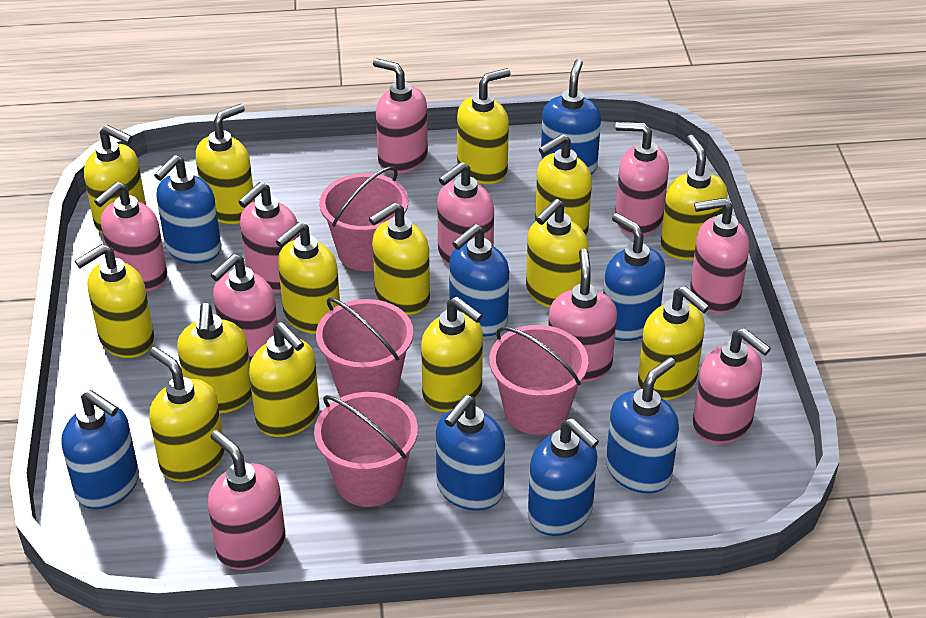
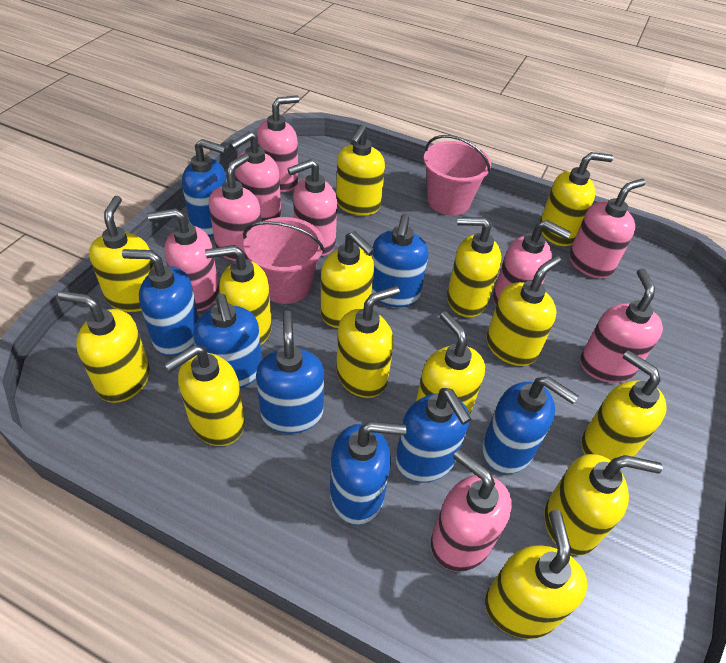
pink bucket: [314,392,418,507] [316,297,413,397] [319,166,408,271] [489,325,589,435] = 4 -> [243,217,325,304] [423,135,491,215] = 2
pink soap dispenser: [94,182,167,292] [208,430,285,570] [211,254,278,362] [238,182,300,292] [373,58,428,174] [437,162,494,265] [548,249,617,382] [615,122,669,236] [690,198,749,314] [693,328,771,444] = 10 -> [148,208,219,311] [209,154,261,261] [230,131,281,222] [257,95,299,192] [287,159,337,256] [431,449,512,572] [493,220,571,306] [569,179,646,279] [580,268,663,383] = 9

